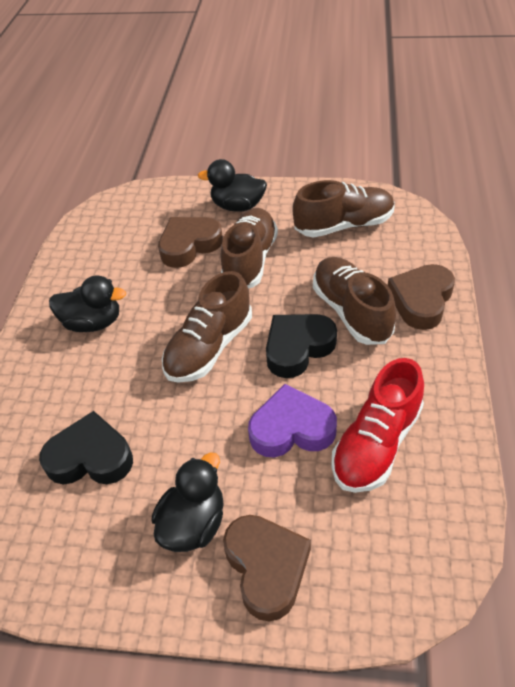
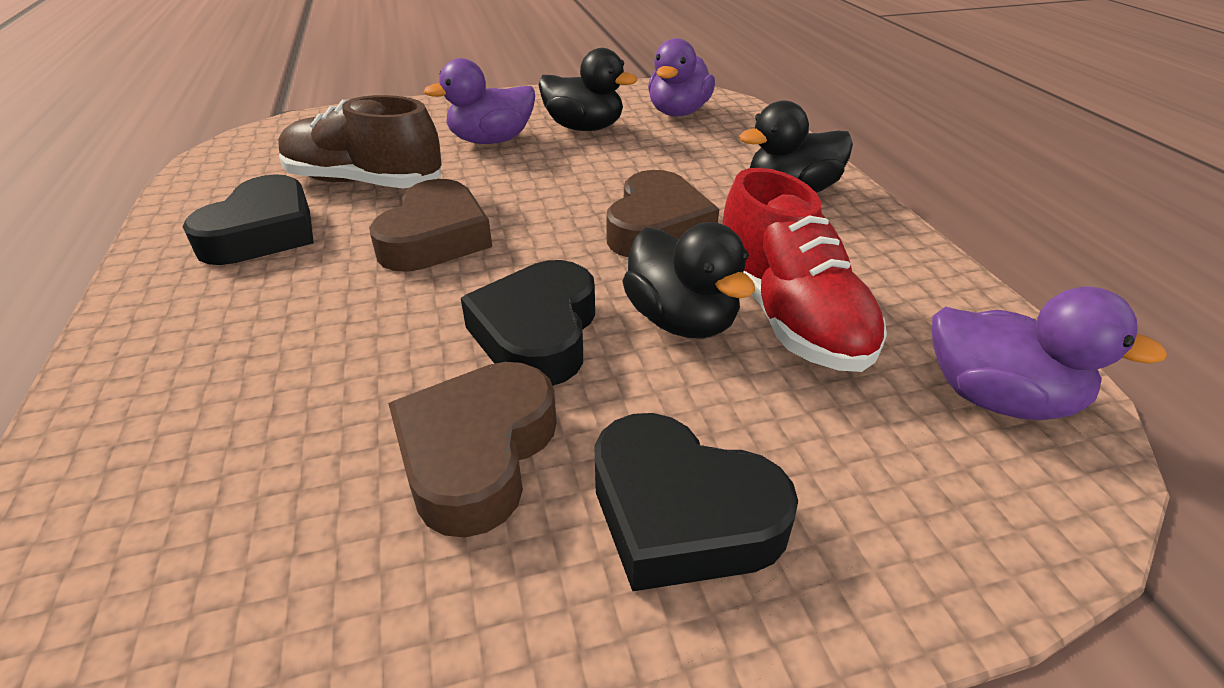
black heart: [39,411,133,484] [266,314,337,378] = 2 -> [183,174,314,265] [461,260,595,386] [594,413,798,591] = 3
brown shoe: [162,271,252,383] [220,208,278,289] [292,180,395,238] [313,257,396,345] = 4 -> [278,95,442,188] = 1
purple duck: none = 0 -> [424,58,535,144] [648,38,715,117] [932,286,1167,420] = 3
purple heart: [248,384,337,457] = 1 -> none = 0

